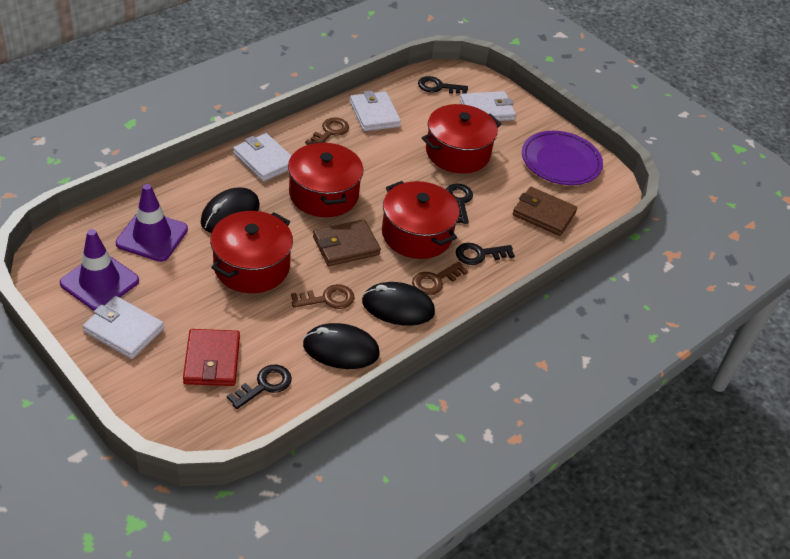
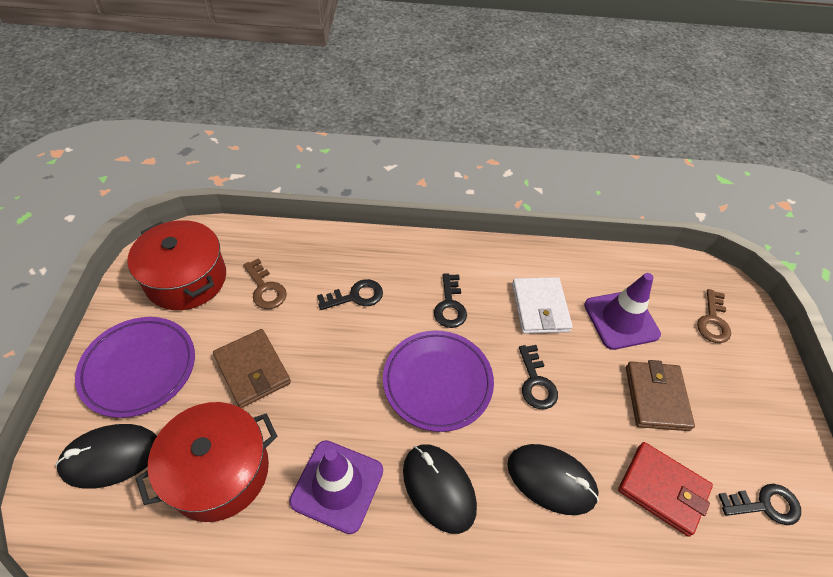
brown key: [291,284,354,309] [305,117,349,144] [412,262,468,295] = 3 -> [243,258,287,309] [697,289,731,343] = 2
purple plate: [522,131,603,185] = 1 -> [75,317,195,418] [383,330,494,432] = 2
red pot: [210,211,293,293] [288,141,363,217] [382,181,460,259] [422,104,501,173] = 4 -> [127,220,226,310] [136,402,277,522] = 2
white wallet: [83,296,164,359] [233,133,291,182] [350,91,401,131] [460,91,516,121] = 4 -> [512,277,573,334] = 1

